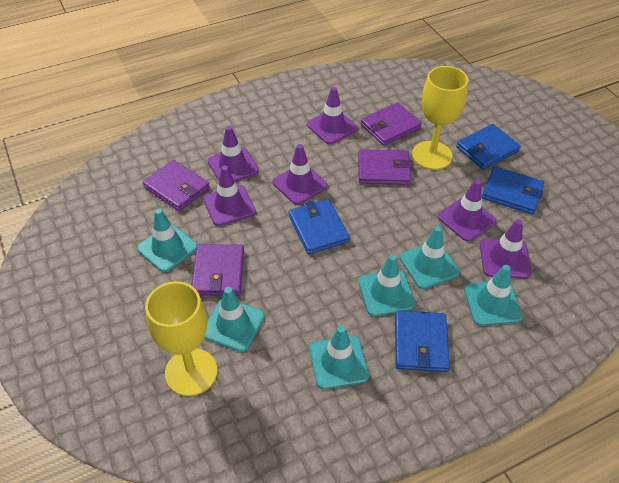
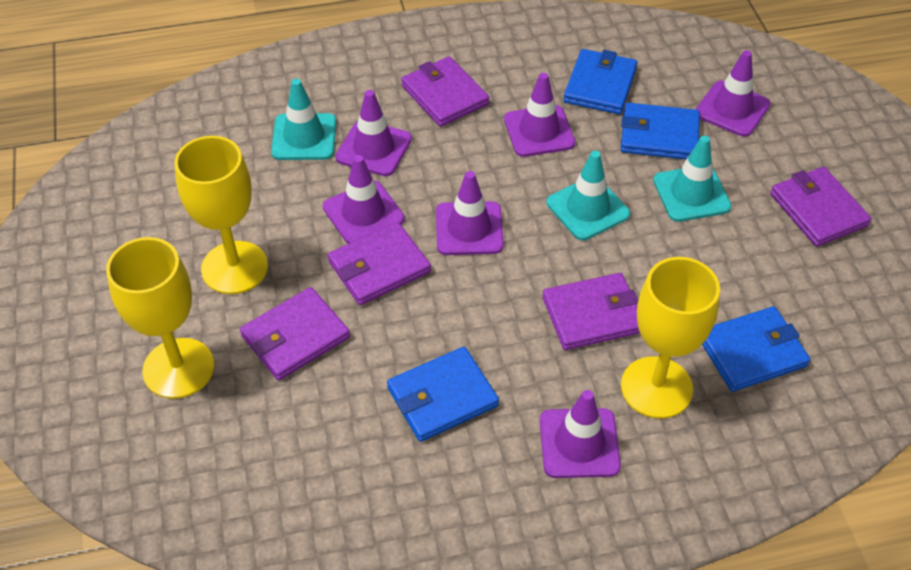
purple wallet: [143,160,210,211] [191,244,244,296] [358,149,412,185] [360,102,422,146] = 4 -> [240,287,350,381] [328,222,431,305] [401,56,489,127] [542,273,640,350] [770,167,871,247] = 5
turquoise traffic cone: [137,208,197,272] [204,287,265,352] [309,326,369,389] [358,254,416,316] [400,226,460,289] [464,265,523,326] = 6 -> [271,79,336,160] [547,151,630,240] [653,136,732,222] = 3
yellow goblet: [145,281,218,396] [412,66,468,170] = 2 -> [106,237,214,399] [174,136,268,294] [621,257,720,419] = 3

